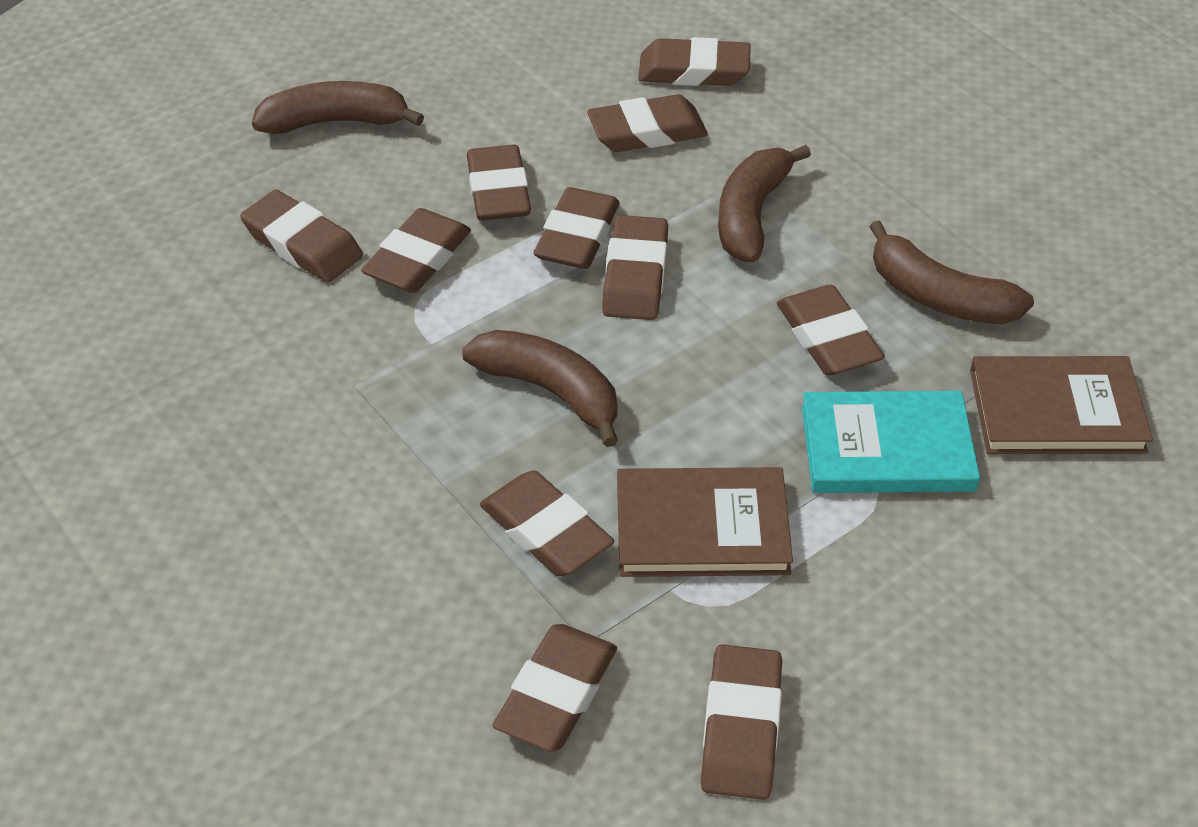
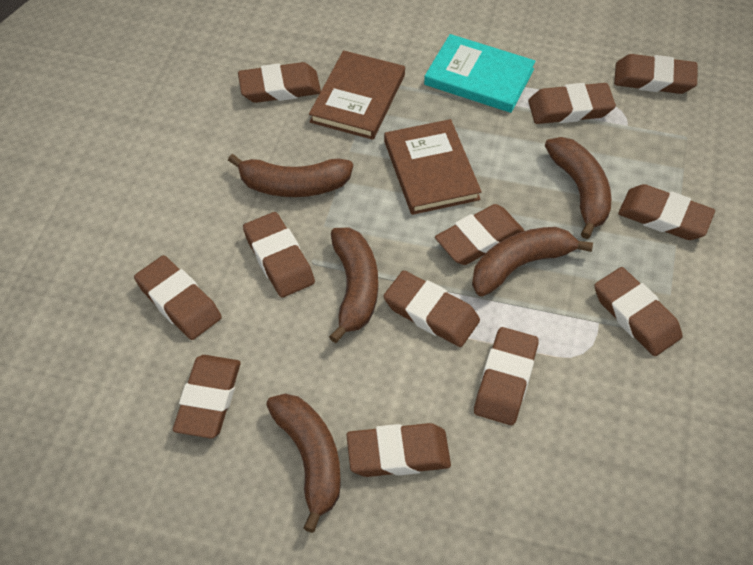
brown banana: [252,81,424,134] [462,330,618,447] [718,145,811,262] [869,221,1034,324] = 4 -> [228,154,353,197] [266,394,341,533] [329,228,378,343] [472,227,593,297] [545,137,611,239] = 5
brown eraser: [240,190,363,282] [361,208,471,293] [467,145,531,221] [480,470,614,576] [493,624,617,752] [534,187,620,269] [587,94,708,152] [602,215,668,320] [638,37,751,86] [701,644,782,800] [777,285,885,376] = 11 -> [134,255,222,340] [173,355,240,438] [238,62,321,103] [243,212,315,297] [347,423,451,477] [383,270,480,347] [435,204,524,265] [474,327,539,425] [528,83,616,124] [594,267,682,356] [614,54,698,94] [618,184,715,240] = 12

